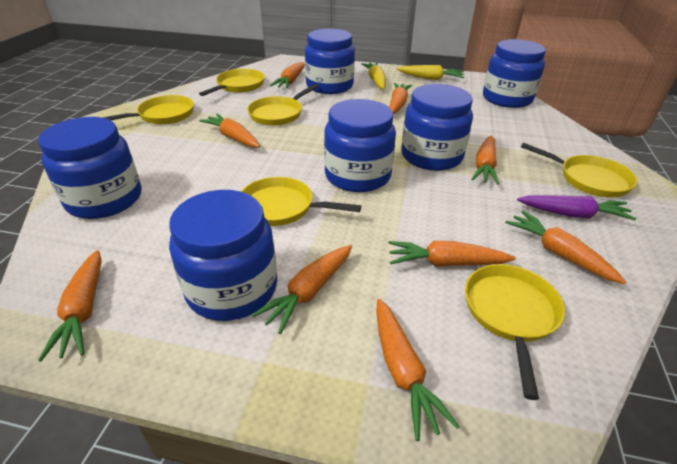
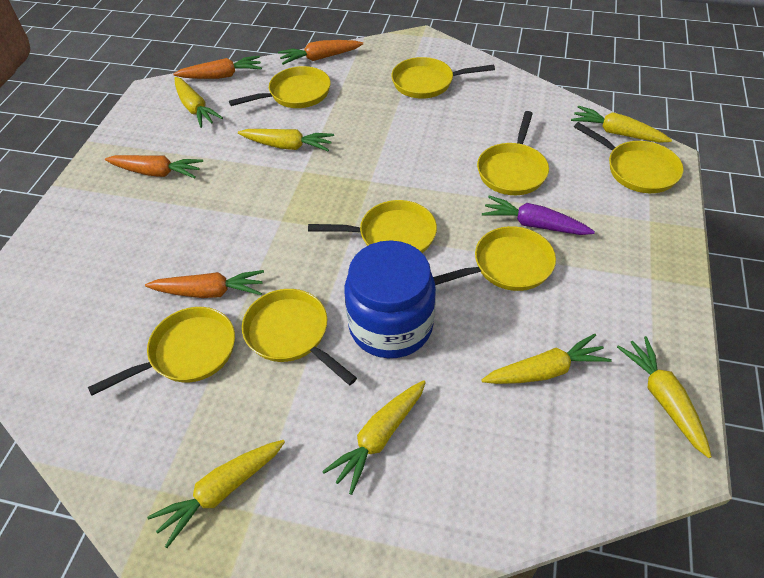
blue jar: [38,117,141,219] [169,190,277,321] [305,29,355,94] [324,99,396,192] [401,84,473,171] [483,39,546,108] = 6 -> [345,240,436,358] = 1
orange carrot: [38,250,101,362] [199,113,260,147] [252,245,352,334] [270,62,305,88] [376,299,460,441] [388,241,516,267] [389,83,412,114] [471,136,499,185] [505,211,626,284] = 9 -> [105,155,203,178] [145,270,264,298] [173,56,262,79] [278,40,363,65] = 4
yellow carrot: [361,62,386,89] [397,65,464,80] = 2 -> [147,440,285,548] [175,77,223,128] [238,129,334,151] [322,380,426,495] [481,334,612,384] [571,106,672,143] [617,336,712,458] = 7
yellow pan: [102,95,194,124] [199,69,265,96] [241,177,361,226] [247,84,319,126] [465,264,565,400] [521,143,637,198] = 6 -> [88,307,235,396] [229,66,331,108] [242,289,357,385] [308,200,437,253] [391,57,495,99] [433,226,556,291] [477,111,549,195] [574,122,684,193] = 8

